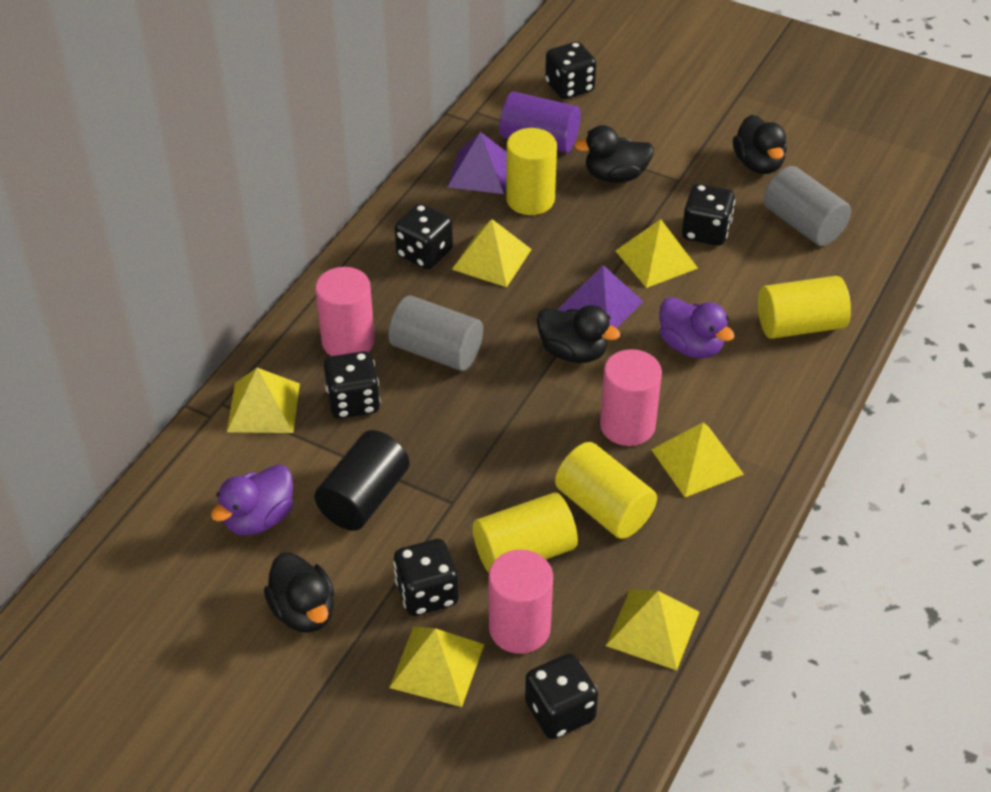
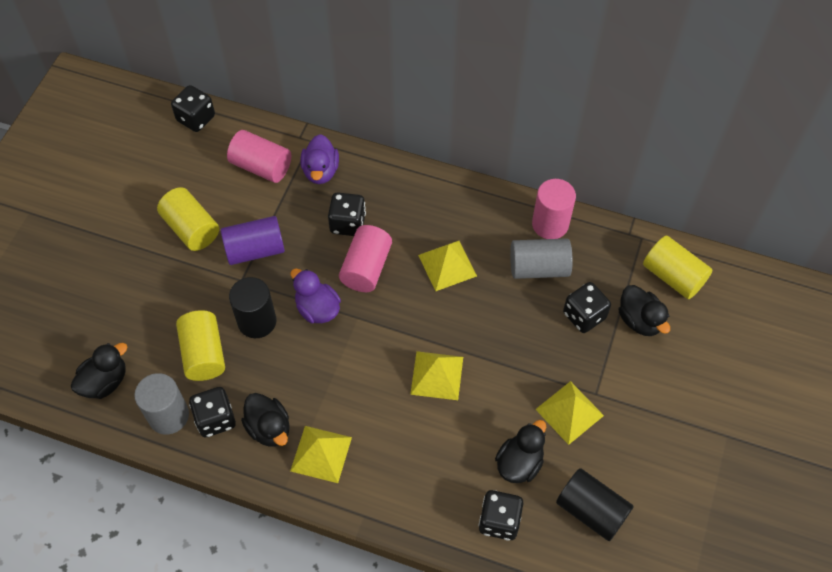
black cylinder: [314,430,409,531] = 1 -> [229,277,276,338] [556,468,634,541] = 2
black dice: [324,351,381,419] [393,539,459,616] [395,203,453,269] [525,654,598,739] [545,42,596,99] [682,184,735,246] = 6 -> [171,85,215,132] [189,387,236,437] [328,192,366,236] [478,490,523,541] [563,282,611,333] = 5
purple pyramid: [447,132,507,194] [557,265,643,328] = 2 -> none = 0
yellow cylinder: [473,493,578,573] [506,128,557,215] [555,442,657,539] [758,276,851,339] = 4 -> [157,187,219,251] [176,310,225,381] [643,236,713,299] = 3
yellow pyramid: [227,368,300,433] [389,626,484,707] [452,219,532,287] [606,589,700,670] [615,219,698,288] [651,422,744,497] = 6 -> [290,426,352,483] [410,351,463,400] [418,241,477,291] [535,381,604,445] = 4

